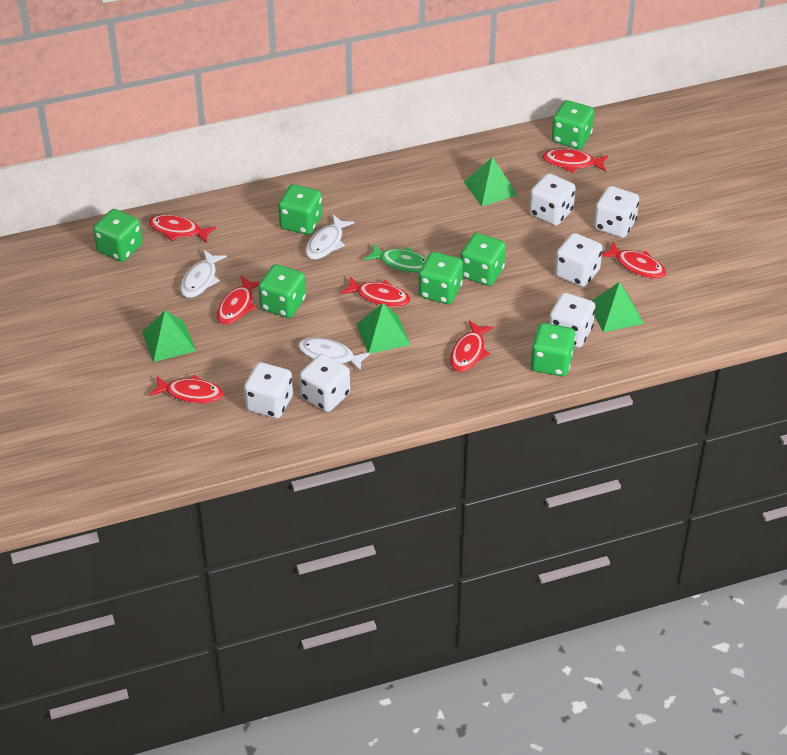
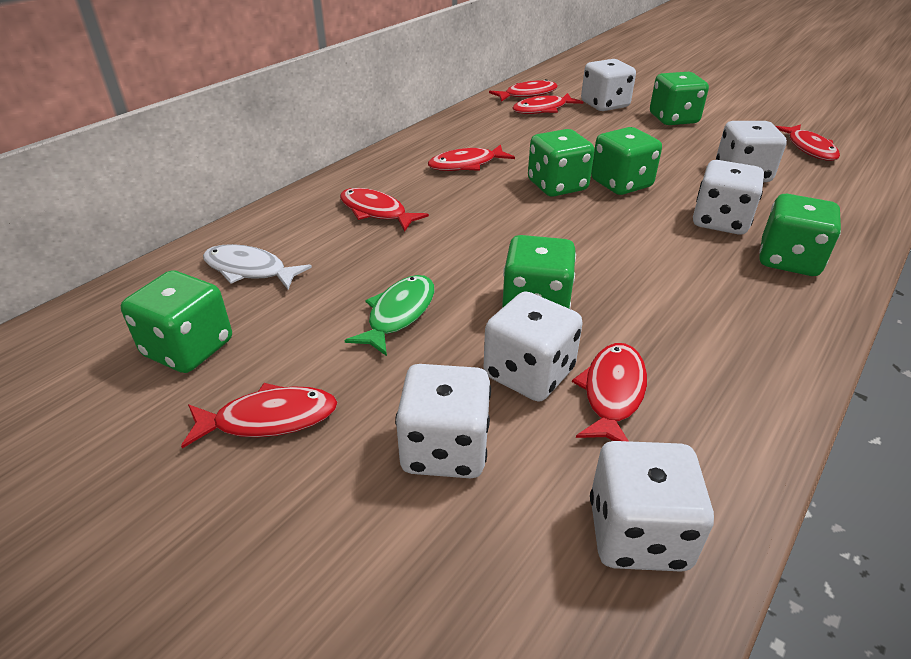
green dice: [93,209,143,262] [258,264,306,318] [278,184,322,235] [419,252,463,304] [461,233,506,286] [530,323,576,376] [552,100,594,149] = 7 -> [121,270,232,373] [502,235,576,309] [528,129,595,197] [591,127,662,195] [650,72,709,125] [759,194,841,276] = 6
green pyramid: [142,310,196,362] [356,303,410,354] [464,157,518,206] [591,282,644,332] = 4 -> none = 0
white fish: [180,250,227,298] [298,337,370,372] [306,215,354,260] = 3 -> [203,244,312,289] = 1

